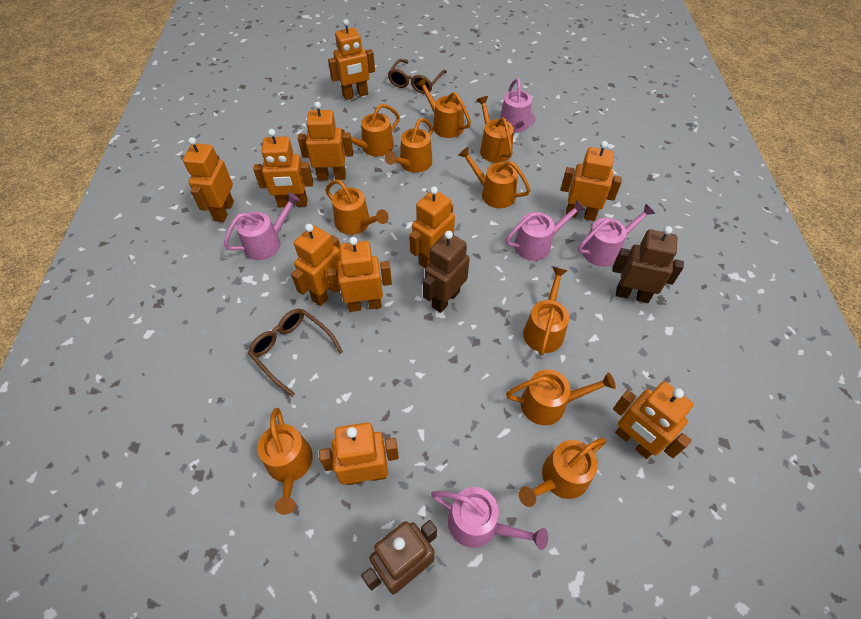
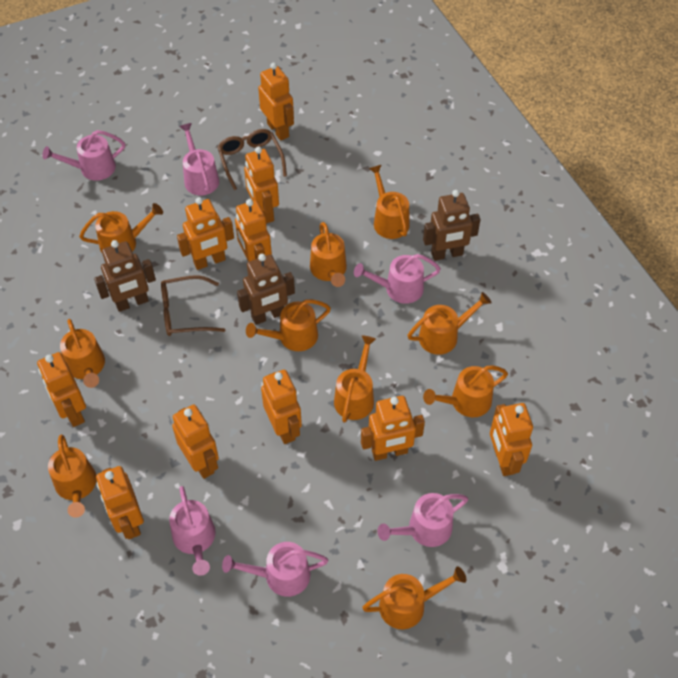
pink watering can: [224,192,300,260] [431,487,548,550] [500,78,535,132] [505,200,585,261] [578,204,656,267] = 5 -> [42,130,125,181] [169,486,216,576] [179,123,219,195] [222,542,329,597] [354,254,441,304] [377,493,468,547] = 6

